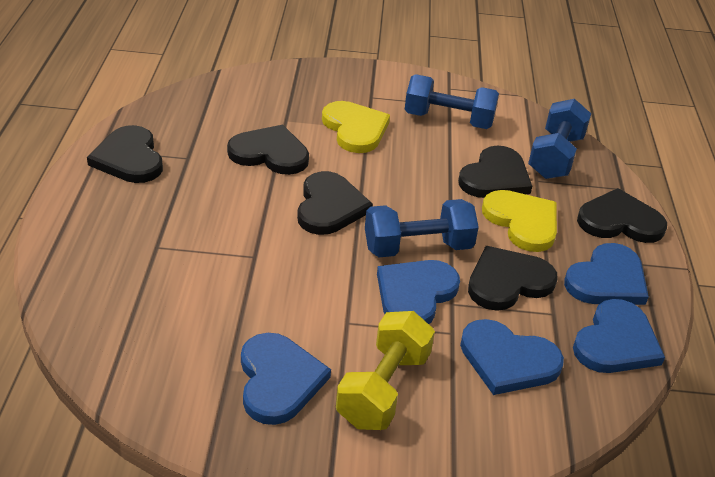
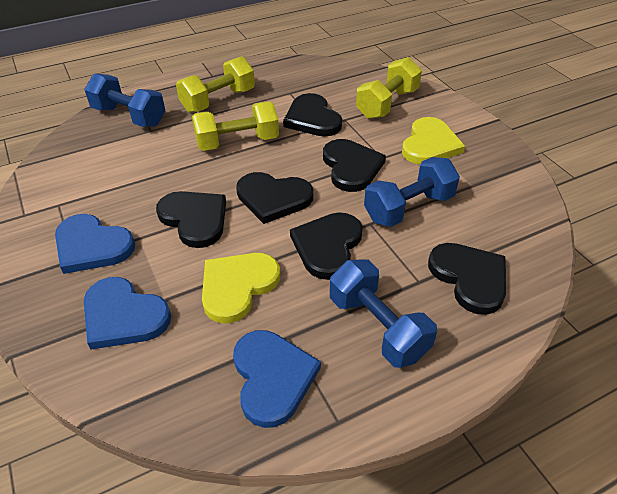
blue heart: [241,333,331,425] [377,260,460,324] [460,319,564,395] [564,243,649,305] [573,299,665,373] = 5 -> [55,214,135,274] [84,277,171,349] [233,330,321,428] = 3
yellow dumbbell: [336,311,435,430] = 1 -> [176,56,255,113] [192,101,279,151] [356,57,422,119] = 3

